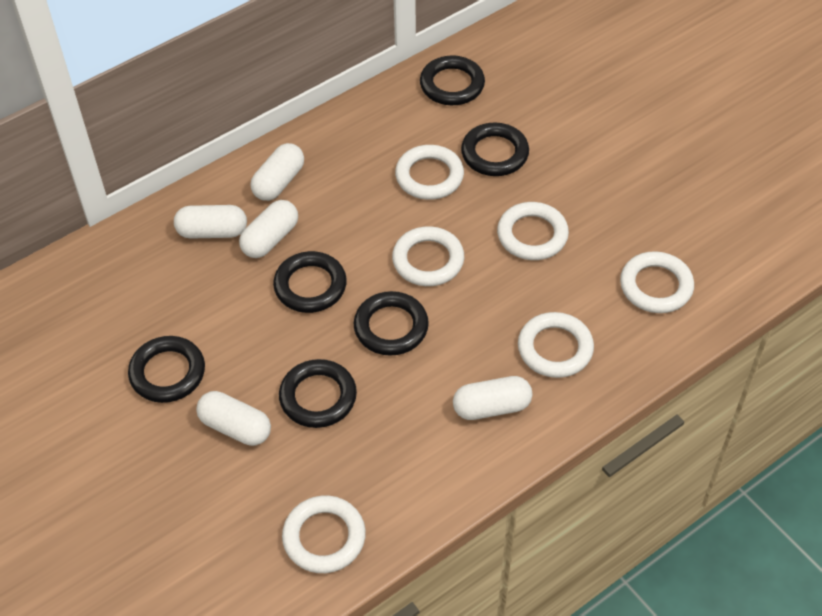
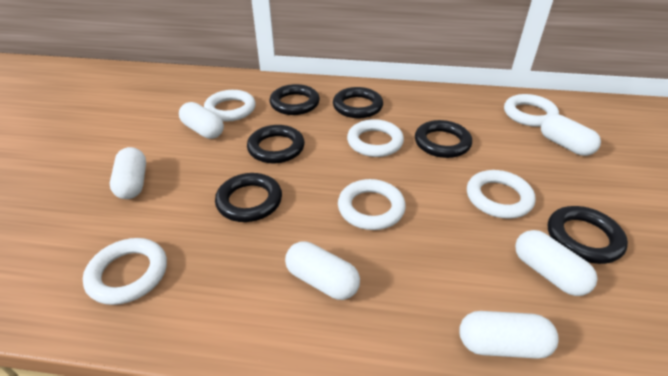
white capsule: [174,205,247,239] [196,391,271,446] [239,200,298,258] [250,143,304,201] [453,376,533,420] = 5 -> [110,147,146,199] [179,102,224,139] [285,241,360,300] [459,311,559,359] [515,230,597,296] [541,114,601,156] = 6

